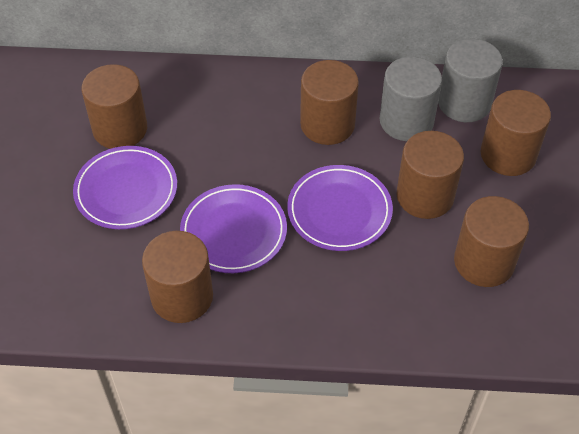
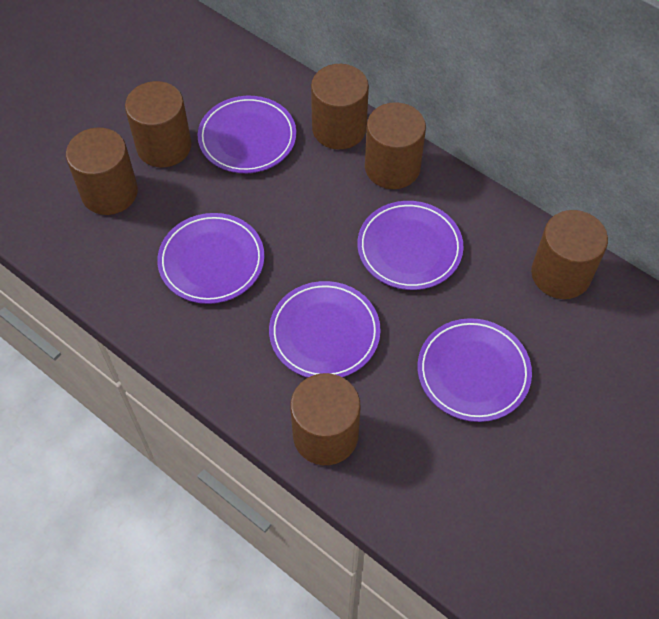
grey cylinder: [380,57,442,141] [438,39,503,122] = 2 -> none = 0
purple plate: [73,146,177,229] [180,184,287,273] [287,165,393,251] = 3 -> [157,213,265,304] [198,96,296,173] [269,281,381,378] [357,201,463,290] [418,318,532,422] = 5

